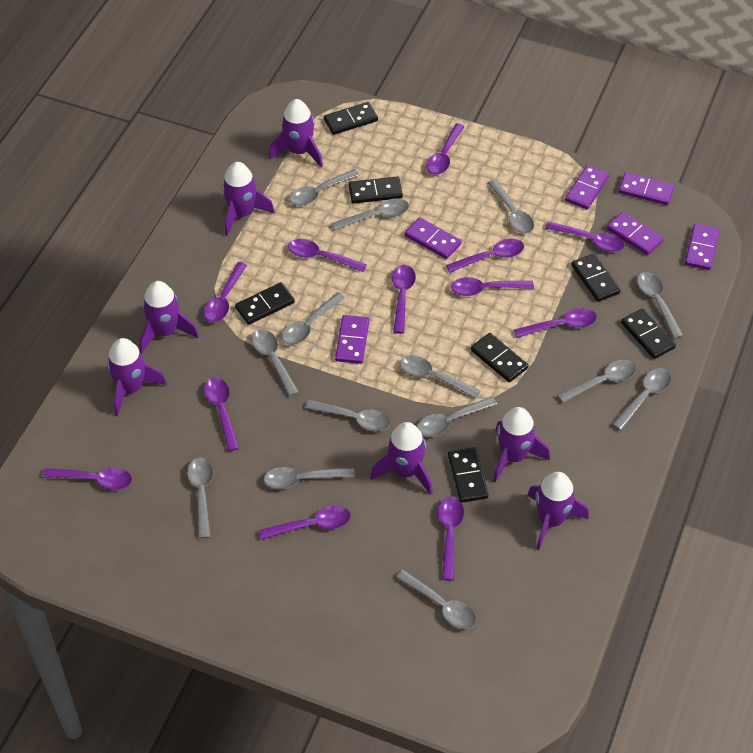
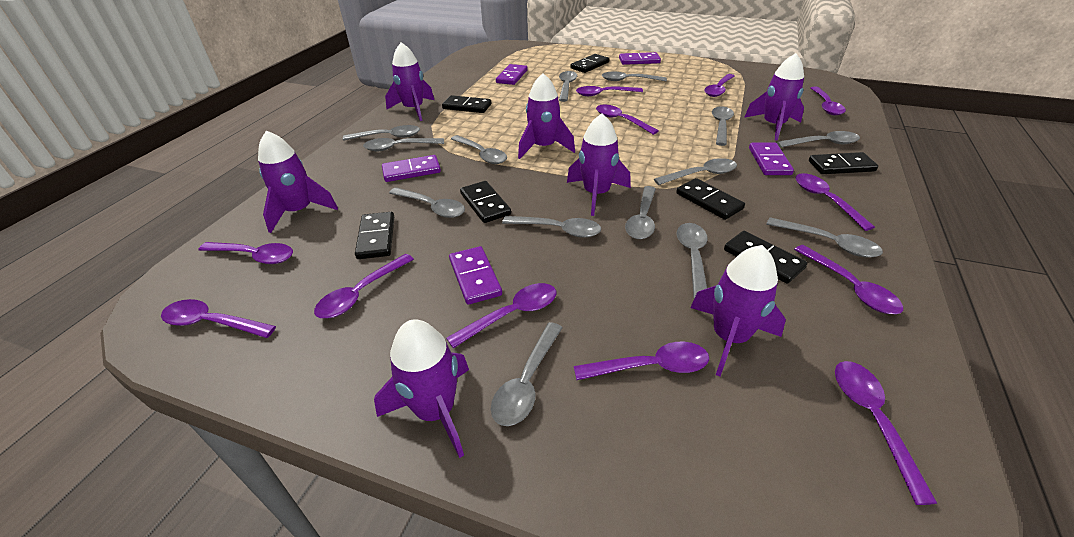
purple domino: [335,315,369,364] [405,217,461,259] [565,165,609,210] [607,212,664,255] [618,172,674,205] [685,224,720,270] = 6 -> [382,155,441,182] [449,246,502,305] [496,64,528,85] [619,52,661,65] [749,142,794,175] = 5

